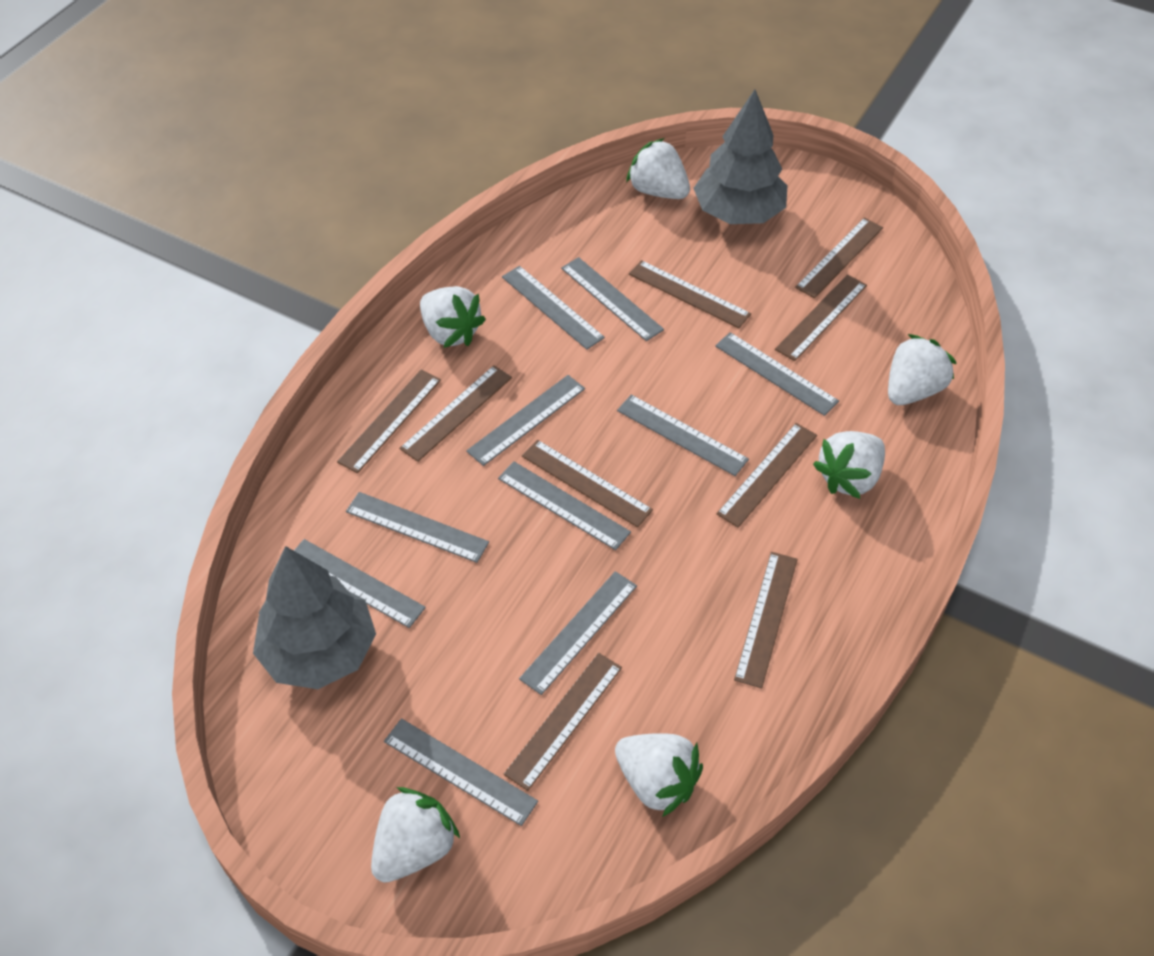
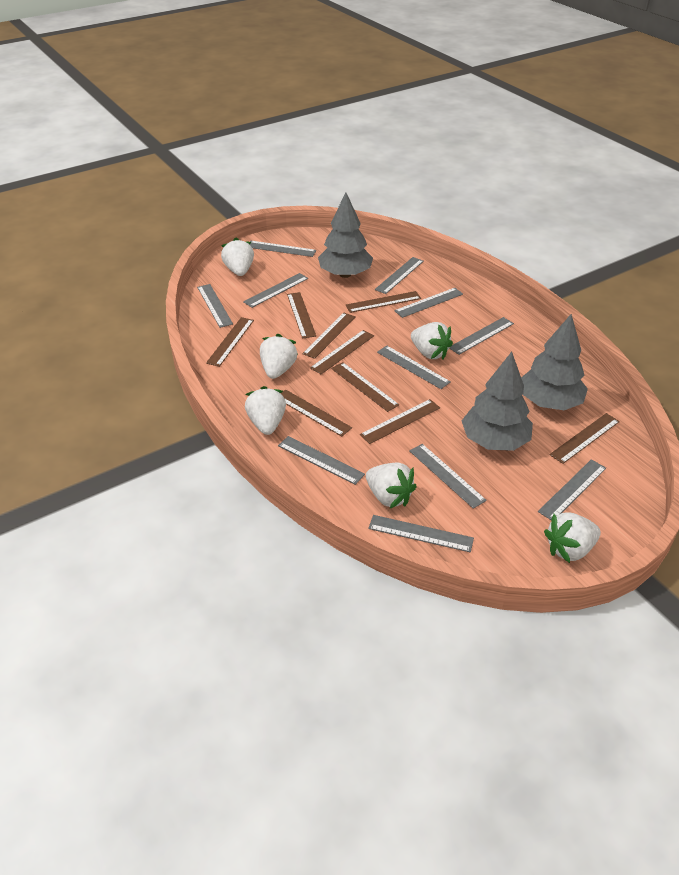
grey ruler: [294,539,426,628] [346,492,489,563] [384,718,538,826] [466,375,585,466] [498,461,631,550] [502,266,605,350] [519,571,637,695] [561,257,664,341] [617,395,749,476] [715,332,839,416] = 10 -> [197,284,233,328] [243,273,308,308] [250,241,316,257] [278,436,365,485] [368,515,474,552] [375,257,424,294] [377,346,451,389] [394,288,463,318] [409,444,487,509] [449,317,514,355] [538,459,606,520] = 11
grey tree: [253,546,376,689] [693,90,787,224] = 2 -> [318,192,373,278] [462,352,533,451] [521,314,588,410] = 3

